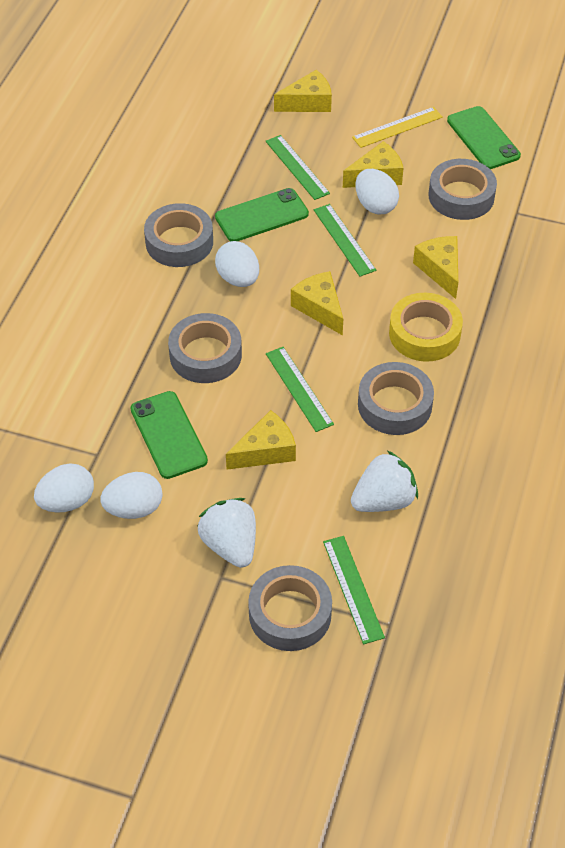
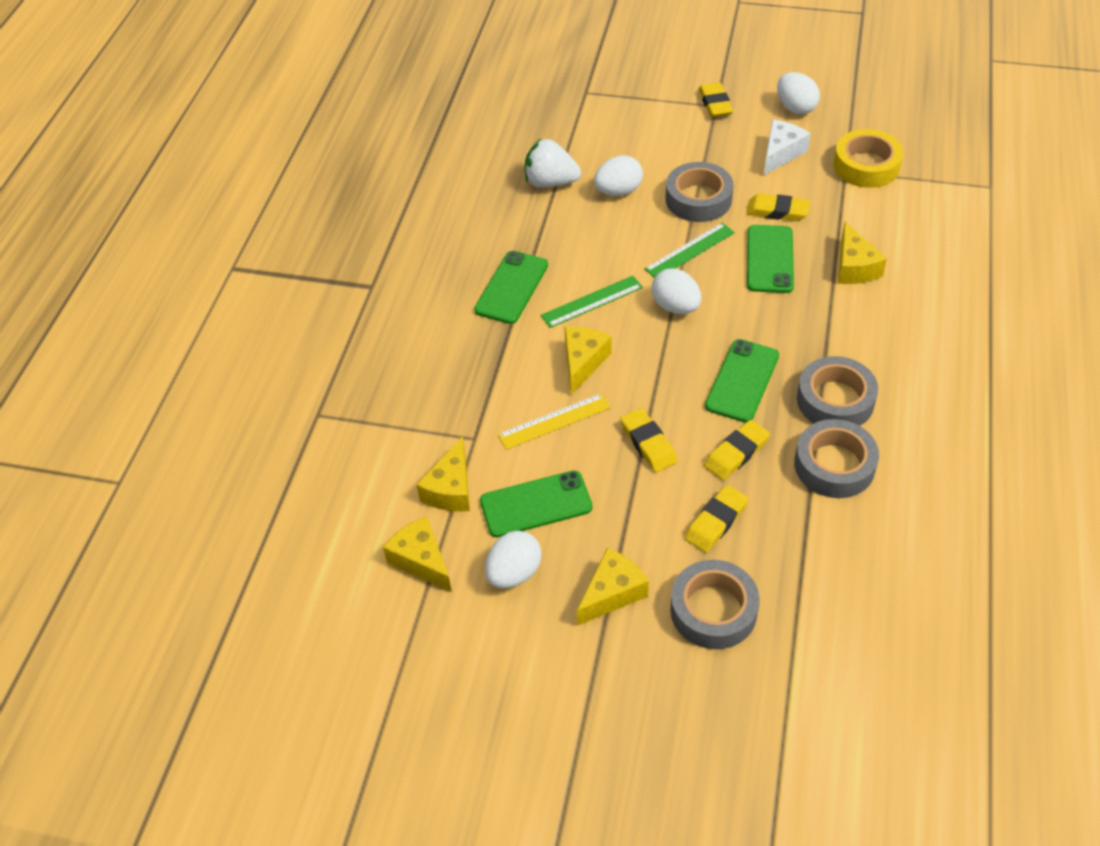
green phone: [131,391,208,479] [215,188,309,241] [447,106,521,169] = 3 -> [474,251,548,324] [480,470,593,538] [705,339,779,422] [747,225,794,293] = 4
green ruler: [266,135,330,200] [266,347,334,432] [314,204,376,277] [323,536,385,644] = 4 -> [541,276,643,328] [644,223,735,278] = 2
grey tape: [144,203,213,267] [168,313,242,383] [248,565,332,651] [358,362,434,435] [428,159,497,220] = 5 -> [666,162,734,222] [670,560,760,649] [794,419,879,498] [797,356,878,426] = 4
white cheese: none = 0 -> [764,120,811,175] = 1
white strawberry: [197,498,256,568] [351,451,418,512] = 2 -> [525,138,581,188] = 1
yellow eraser: none = 0 -> [620,408,677,472] [685,485,748,553] [699,83,733,117] [704,420,770,480] [746,194,810,221] = 5

